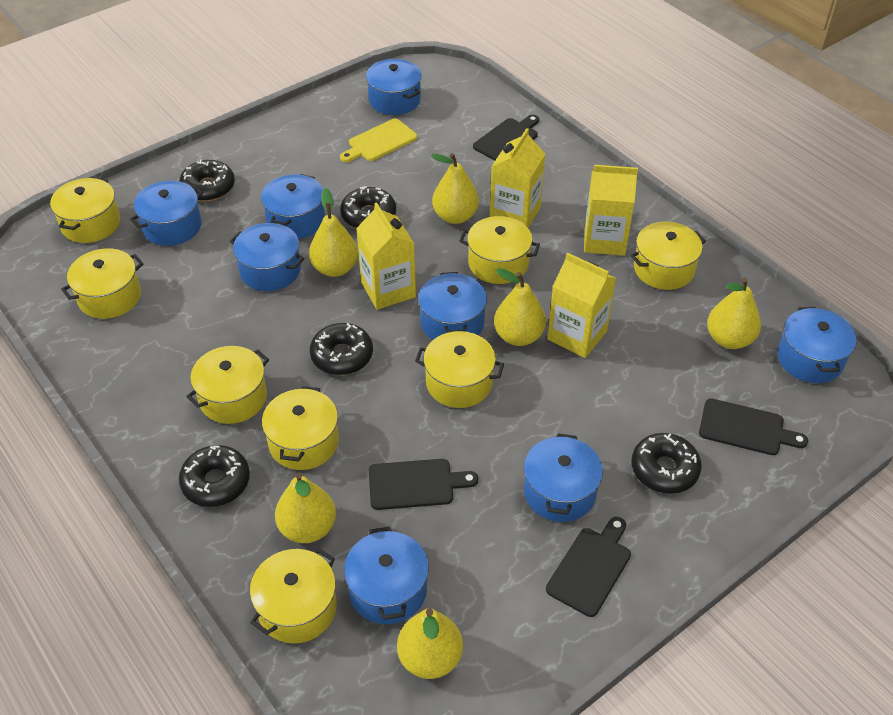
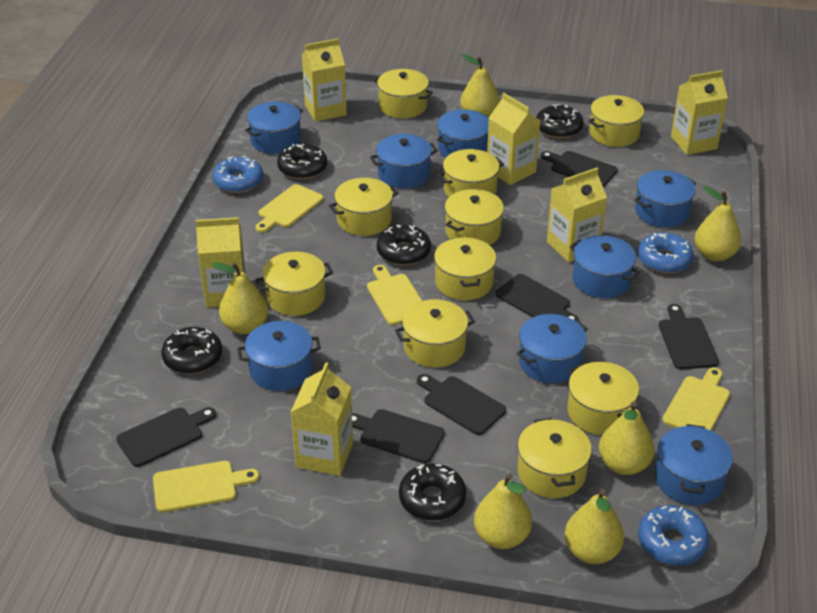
black cutting board: [369,459,478,510] [473,115,539,161] [546,517,631,617] [699,398,808,455] = 4 -> [116,407,216,467] [352,409,445,463] [417,374,506,435] [495,274,579,321] [540,151,618,187] [659,304,719,370] = 6
blue donut: none = 0 -> [212,156,263,193] [638,233,694,274] [638,505,709,566] = 3
yellow carton: [356,202,416,310] [490,128,546,228] [547,253,616,358] [584,165,638,256] = 4 -> [195,217,246,307] [291,362,353,476] [302,38,347,122] [487,93,541,185] [547,168,607,262] [671,70,728,155] = 6
yellow cutting board: [340,119,417,162] = 1 -> [153,461,259,513] [256,184,323,233] [367,265,422,325] [663,367,730,430] = 4
yellow pot: [50,178,120,243] [61,248,144,319] [186,346,269,424] [250,548,337,644] [262,386,339,470] [415,331,504,408] [459,216,540,284] [630,222,706,290] = 8 -> [255,252,333,316] [329,178,398,236] [373,69,433,119] [395,299,475,368] [434,237,496,300] [438,149,504,197] [445,189,504,245] [517,418,592,498] [567,362,640,435] [588,95,645,147] = 10

